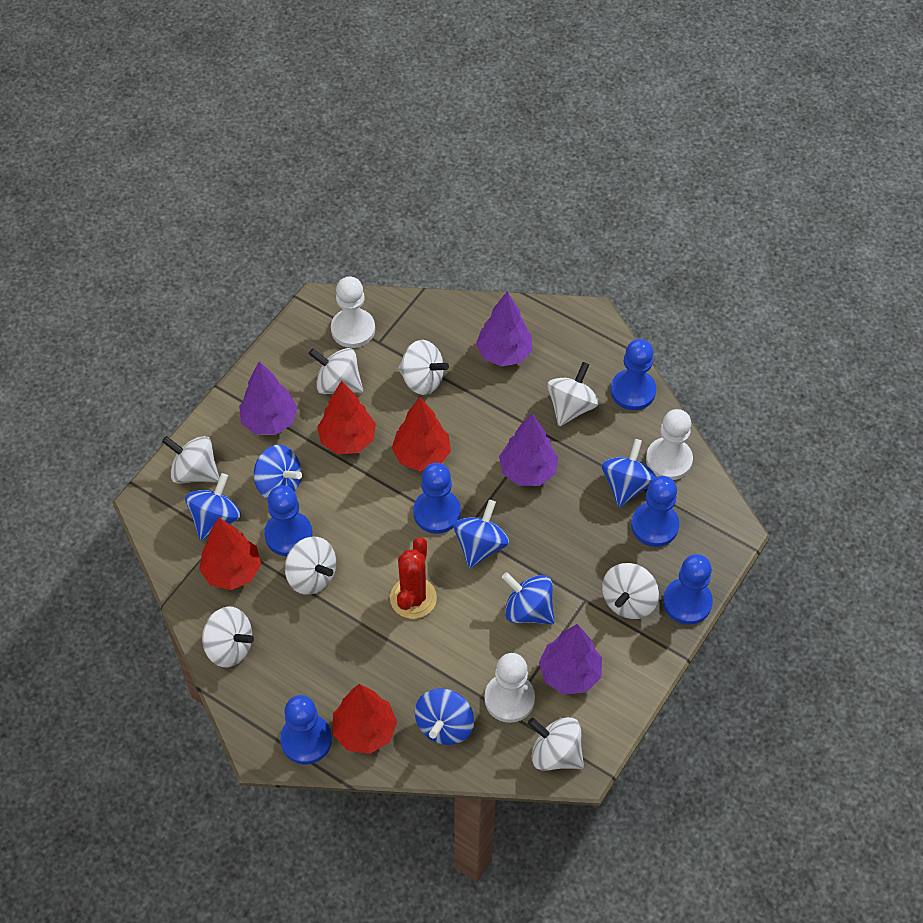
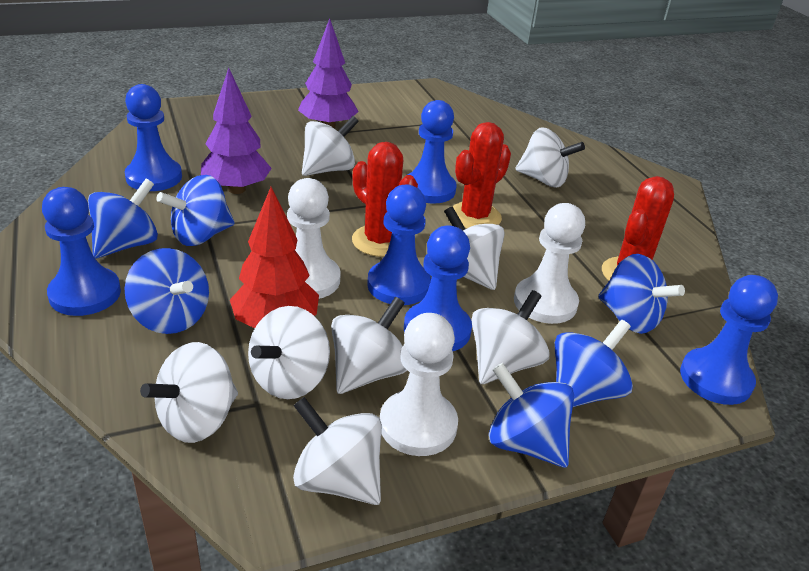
purple tree: [239,362,297,435] [476,292,533,367] [499,413,558,486] [539,624,602,694] = 4 -> [201,68,272,194] [298,18,359,129] = 2
red cactus: [390,537,437,619] = 1 -> [352,142,418,257] [453,122,511,229] [602,176,674,281] = 3
red tree: [199,517,261,590] [317,380,376,454] [333,684,397,754] [392,397,451,471] = 4 -> [230,187,319,328] = 1

